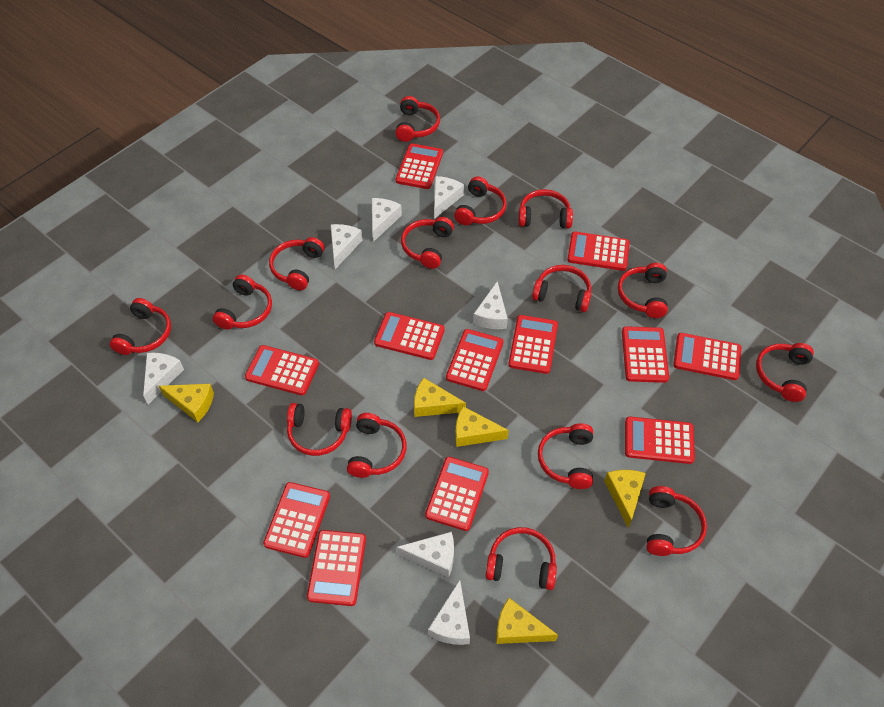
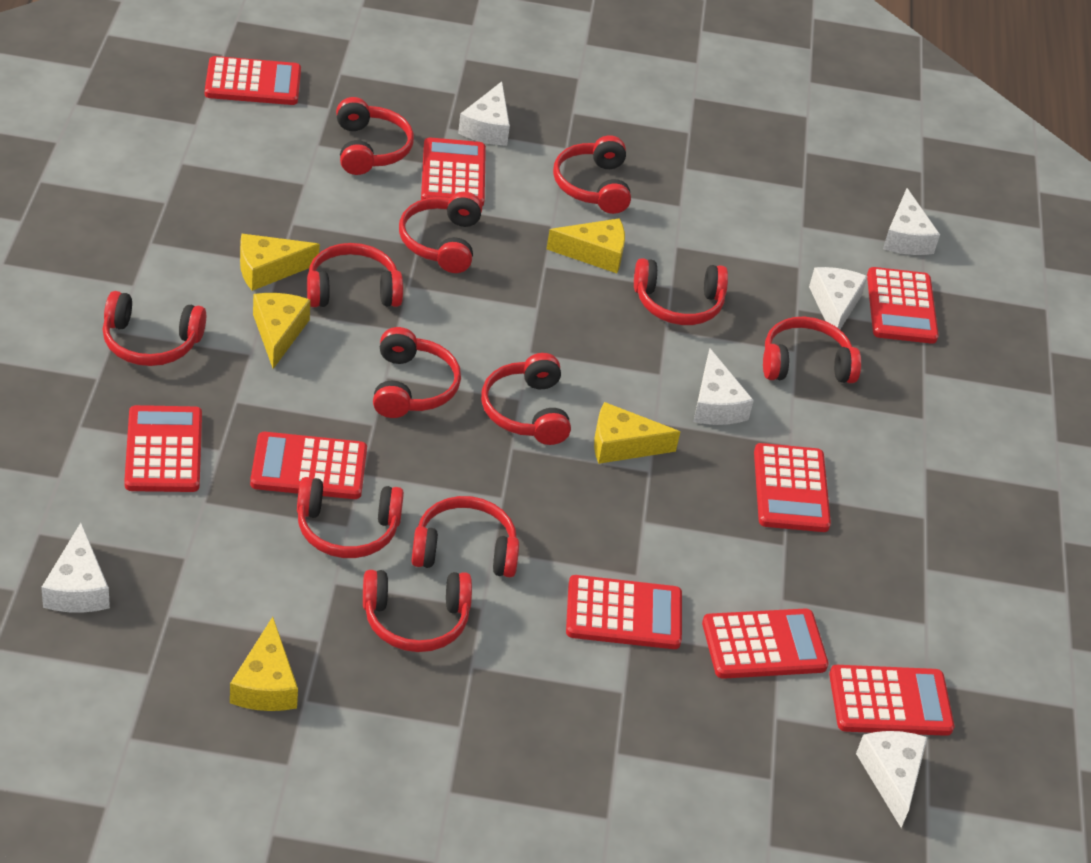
red calculator: [245,345,319,395] [263,482,330,558] [307,530,366,606] [374,312,445,360] [396,143,443,189] [425,457,489,531] [446,329,503,391] [508,315,558,374] [567,232,630,271] [622,326,669,383] [625,416,695,464] [673,333,741,380] = 12 -> [124,405,202,492] [205,56,301,105] [250,432,367,499] [421,137,486,206] [566,575,682,649] [702,609,829,679] [754,443,831,532] [829,665,954,736] [867,267,939,344] = 9
red headphones: [110,298,171,355] [213,275,272,330] [269,237,325,290] [287,403,352,456] [347,413,407,478] [395,96,440,142] [401,217,454,269] [454,176,507,225] [486,527,557,590] [518,189,573,228] [532,265,591,312] [538,423,593,489] [618,263,668,318] [646,486,707,556] [756,343,814,402] = 15 -> [103,291,206,366] [297,477,404,558] [307,243,403,307] [336,97,414,175] [363,570,472,652] [373,327,461,418] [399,192,482,273] [411,496,519,577] [481,353,571,445] [553,135,631,214] [634,258,728,325] [763,317,861,383] = 12
white cheese: [143,353,184,404] [330,224,362,269] [371,198,402,242] [396,532,454,577] [428,580,470,645] [434,176,464,219] [473,281,508,329] = 7 -> [41,523,110,612] [458,81,510,146] [693,348,754,425] [809,267,867,330] [856,731,928,828] [883,188,940,255] = 6

